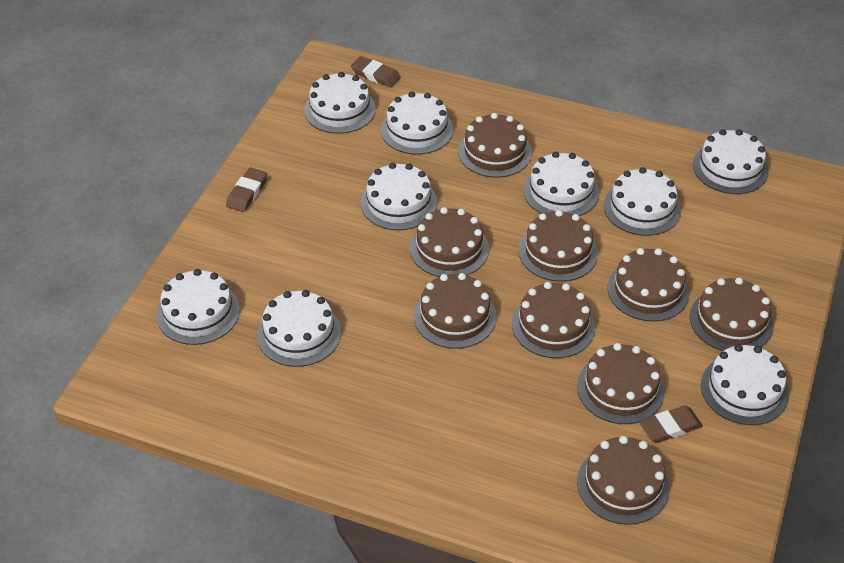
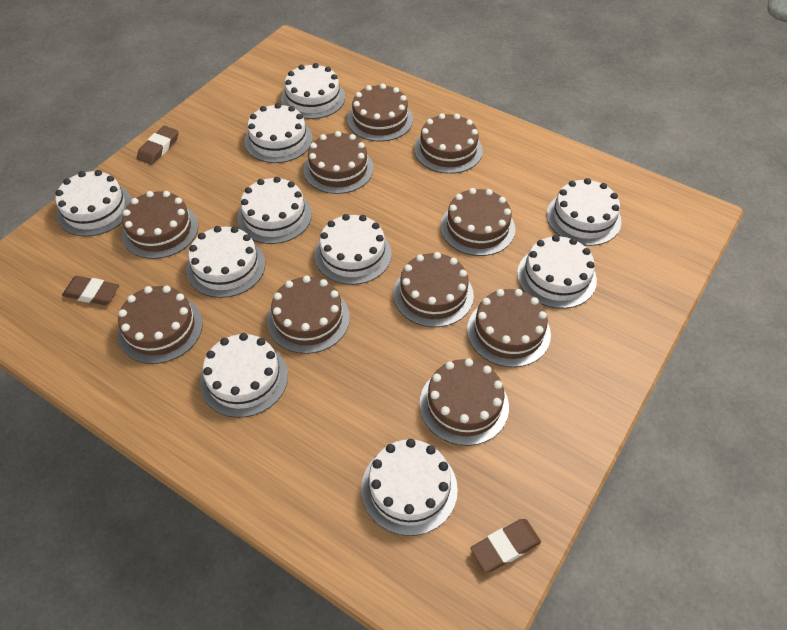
brown cake: [410,207,489,277] [414,273,497,349] [458,113,532,178] [512,282,596,358] [518,210,598,282] [577,343,665,424] [577,436,670,525] [607,248,689,322] [690,277,774,351] = 9 -> [118,285,203,364] [122,191,198,259] [267,276,350,354] [303,131,373,194] [347,84,413,141] [393,252,474,327] [414,113,483,174] [420,358,509,446] [440,188,515,256] [467,289,551,367] = 10
white cake: [157,269,240,345] [257,290,341,367] [304,72,376,134] [361,163,437,230] [381,92,453,154] [523,152,599,216] [604,167,681,236] [693,129,769,194] [701,344,789,425] = 9 -> [56,170,132,236] [186,226,265,298] [200,333,288,418] [237,177,312,244] [244,103,312,163] [281,63,345,119] [315,214,392,285] [361,439,458,536] [517,235,597,309] [547,178,621,246] = 10

